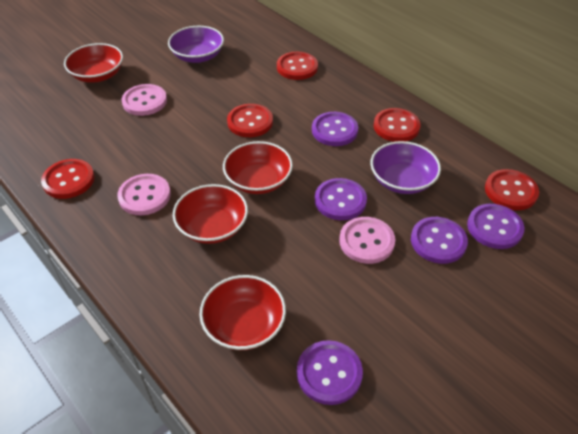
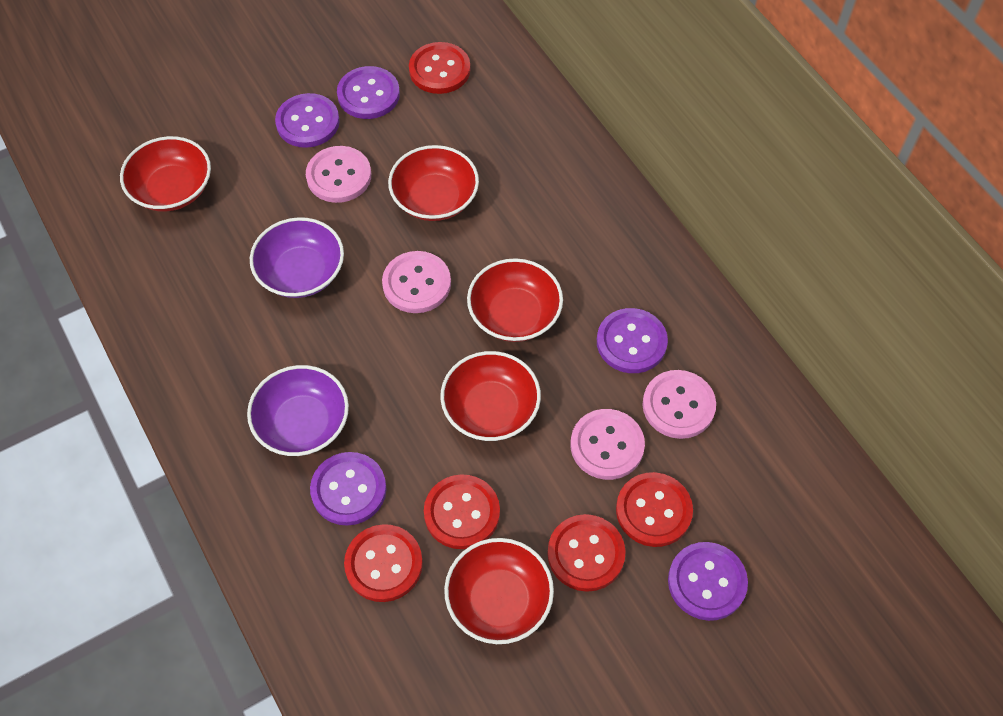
pink button: [117,174,171,215] [122,84,167,116] [339,217,395,264] = 3 -> [306,146,371,203] [382,251,451,313] [570,409,645,480] [643,370,716,439] = 4
red bowl: [64,43,123,83] [173,184,248,244] [199,275,286,350] [223,141,293,194] = 4 -> [120,136,211,211] [388,145,479,221] [440,351,541,441] [444,538,554,644] [467,258,563,342] = 5

